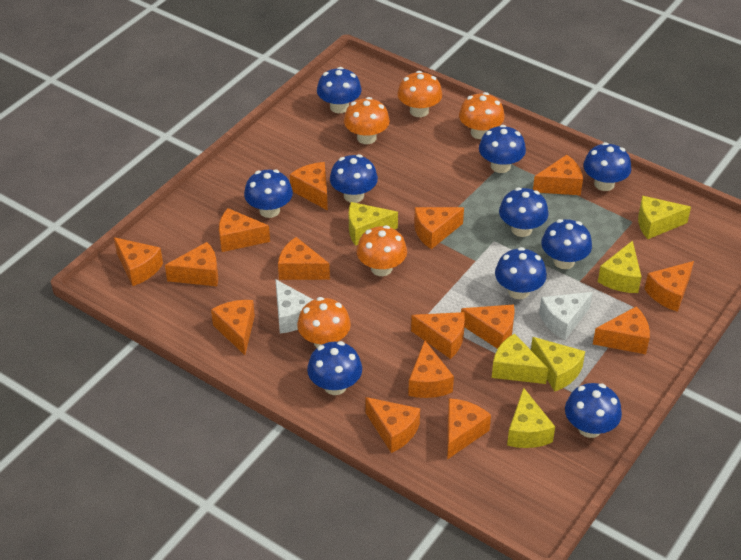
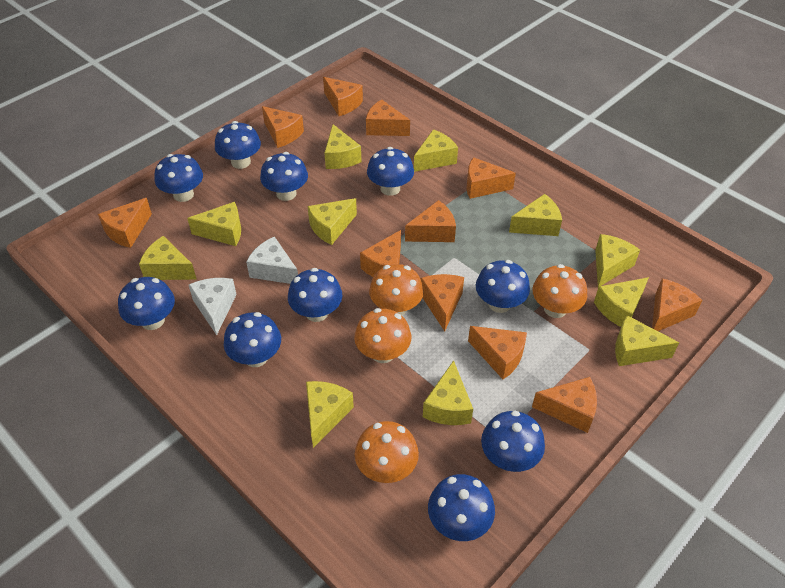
orange cheese: [114,237,163,286] [165,242,218,286] [211,300,255,355] [219,208,270,252] [278,237,330,280] [290,162,328,211] [365,397,420,453] [408,341,454,398] [411,312,465,359] [414,207,464,249] [447,398,491,459] [461,304,515,349] [533,155,583,195] [593,306,650,354] [645,261,694,312] = 15 -> [98,198,152,248] [262,106,304,148] [323,77,363,116] [360,230,401,277] [366,100,410,136] [405,200,456,242] [421,274,464,331] [467,157,516,199] [468,326,527,379] [532,377,597,433] [652,278,702,331] = 11
orange mushroom: [297,297,351,348] [344,97,390,144] [357,225,407,276] [397,71,442,117] [459,92,505,139] = 5 -> [354,308,411,363] [355,421,419,483] [369,264,424,315] [532,264,587,318] = 4
yellow cheese: [349,202,398,246] [492,333,548,384] [507,388,555,448] [531,337,585,392] [598,241,642,293] [638,196,691,239] = 6 -> [139,236,197,280] [187,202,241,246] [306,381,354,448] [308,198,357,245] [324,124,361,169] [414,129,458,172] [423,360,473,425] [509,194,562,236] [594,277,649,327] [595,234,640,287] [615,315,679,366] = 11

